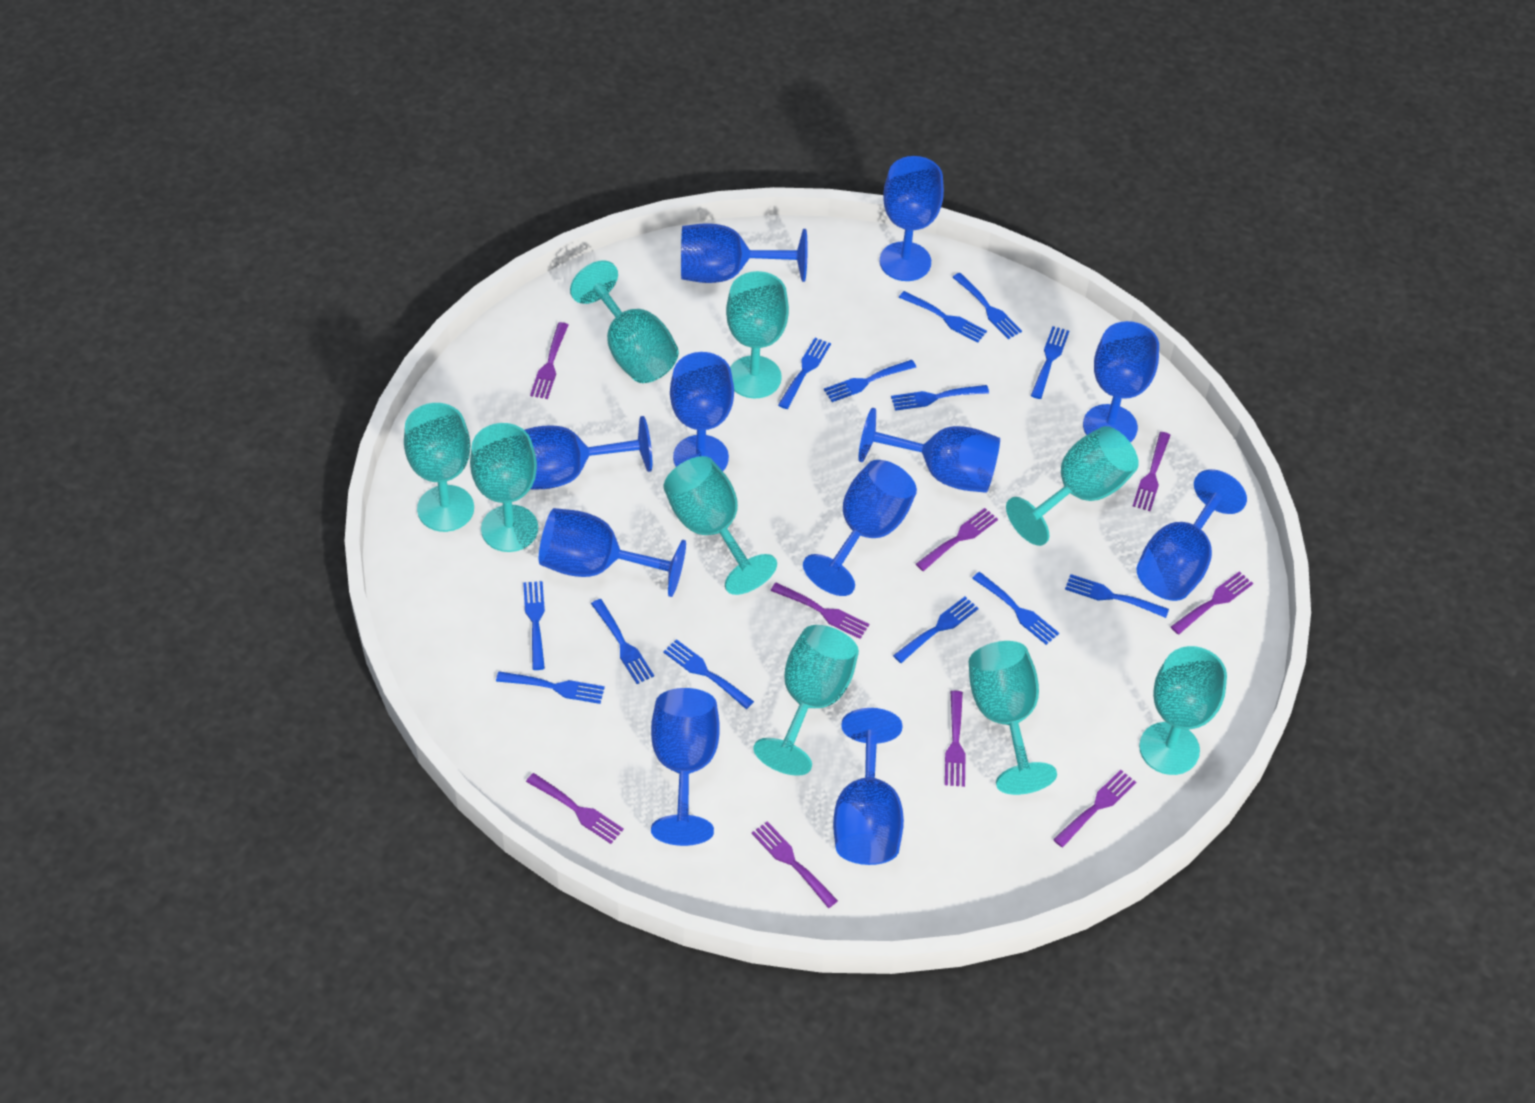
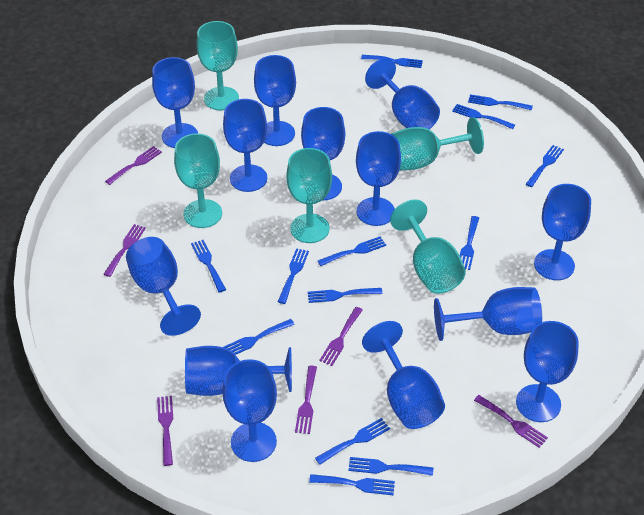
blue goblet: [525,416,652,489] [539,508,686,597] [651,688,720,846] [670,352,734,471] [681,223,808,283] [803,460,917,596] [833,708,904,865] [858,408,1000,493] [880,156,944,281] [1083,321,1159,443] [1137,469,1247,601] = 11 -> [126,237,201,336] [152,57,198,148] [185,346,292,396] [223,99,267,192] [223,359,277,462] [254,55,296,146] [301,107,345,200] [356,131,401,226] [362,321,445,429] [365,58,440,129] [434,287,542,341] [516,321,579,422] [534,184,591,280] = 13
purple fork: [526,773,624,844] [530,322,568,399] [752,821,838,908] [770,583,869,639] [916,508,998,571] [945,691,966,787] [1053,770,1136,847] [1133,432,1171,511] [1171,571,1253,635] = 9 -> [103,224,146,277] [105,146,162,185] [157,396,173,466] [295,366,317,434] [319,307,363,366] [474,395,548,448] = 6
turquoise goblet: [404,403,474,532] [470,423,538,552] [570,261,679,383] [664,456,777,595] [726,271,789,398] [754,625,859,776] [969,641,1057,795] [1006,426,1139,546] [1139,646,1227,775] = 9 -> [174,133,222,228] [197,21,239,111] [286,148,332,243] [390,199,466,294] [391,117,484,171] = 5

